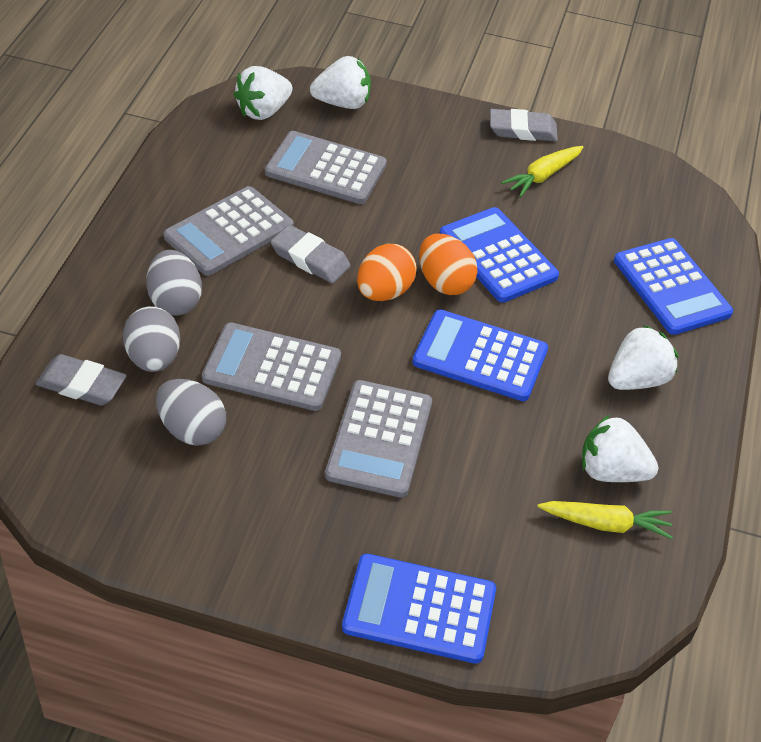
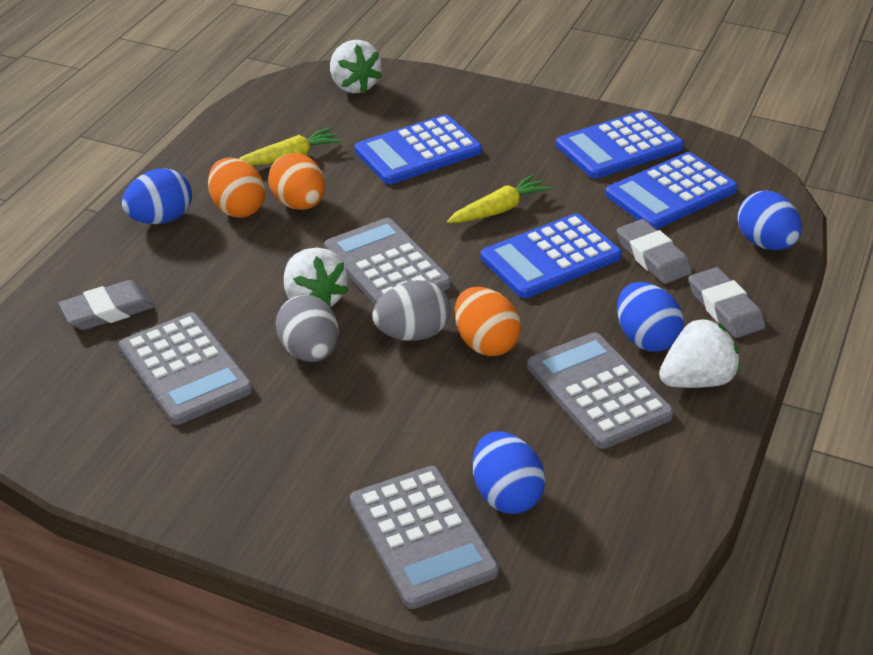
blue egg: none = 0 -> [122,169,192,224] [473,431,545,514] [617,282,684,352] [737,191,802,250] = 4
grey egg: [123,306,180,372] [146,250,202,316] [156,379,226,446] = 3 -> [276,295,339,362] [373,280,451,341] = 2
orange egg: [357,244,417,301] [419,234,478,295] = 2 -> [208,157,265,218] [268,153,325,210] [455,287,521,356] = 3
white strawberry: [233,66,293,120] [310,56,371,109] [582,415,658,482] [608,325,678,390] = 4 -> [284,248,349,307] [330,40,382,94] [659,318,740,388] = 3

